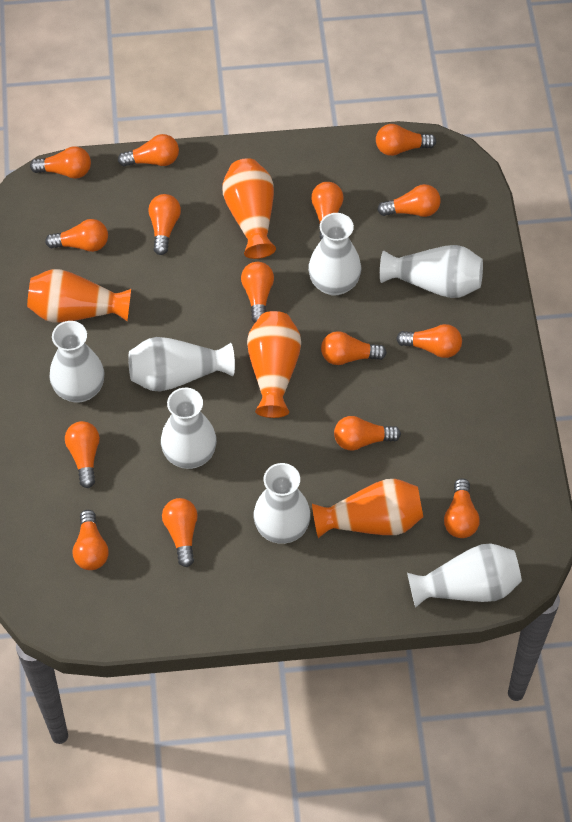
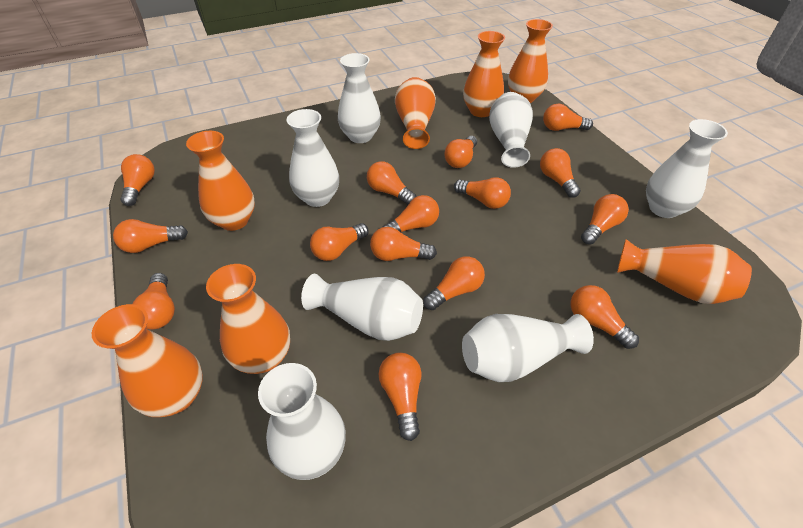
orange vase: [27,269,131,323] [222,158,276,259] [247,311,301,418] [312,479,423,538] = 4 -> [92,304,203,417] [186,131,255,231] [206,264,290,374] [395,77,436,149] [463,31,505,117] [508,19,553,103] [617,239,752,304] = 7

